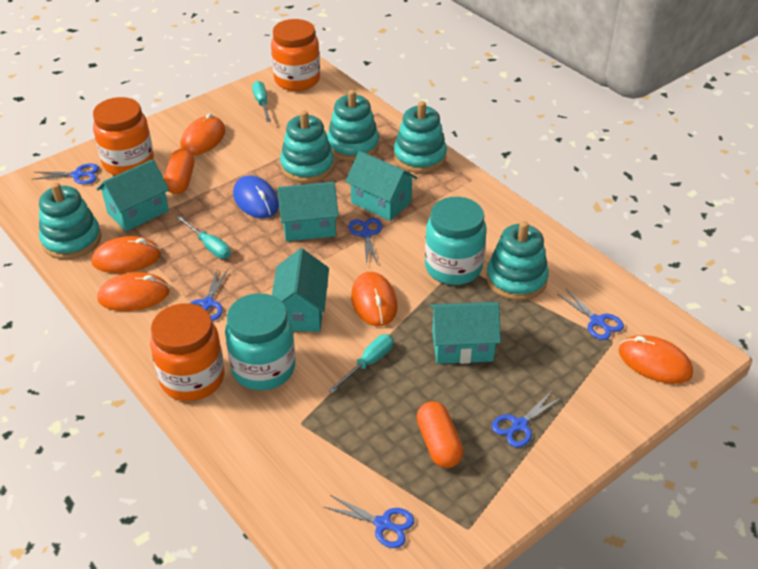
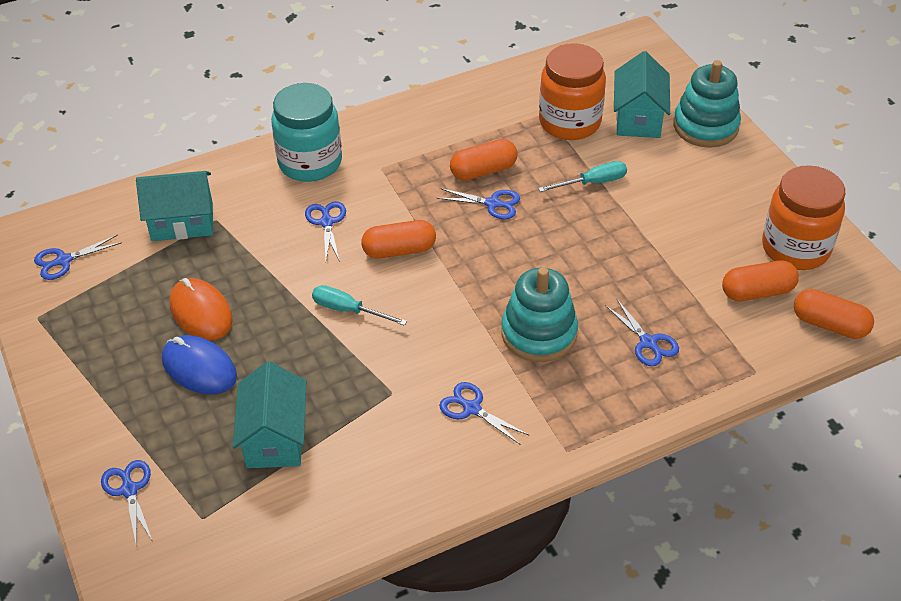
orange capsule: [164,149,194,194] [417,401,463,468] = 2 -> [361,220,436,259] [450,139,517,181] [722,261,799,301] [794,289,874,339] = 4
orange jar: [93,97,154,175] [150,303,224,401] [271,19,320,91] = 3 -> [539,43,606,140] [762,165,845,270] = 2
orange mouse: [92,236,161,273] [97,272,170,311] [180,113,225,155] [351,272,397,326] [619,335,693,384] = 5 -> [170,278,233,340] = 1
turquoise house: [97,159,170,231] [272,248,329,332] [277,182,339,241] [345,151,417,221] [430,302,501,364] = 5 -> [136,171,213,241] [233,361,306,468] [614,51,670,138] = 3
turquoise jar: [225,293,295,390] [425,197,487,285] = 2 -> [271,83,342,182] = 1
turquoise screwdriver: [177,216,231,259] [252,81,271,122] [328,334,394,393] = 3 -> [312,285,407,326] [538,161,627,192] = 2
turquoise stacking toy: [39,182,101,259] [280,110,334,183] [327,90,379,161] [394,101,447,173] [486,221,549,301] = 5 -> [501,267,578,362] [673,60,741,148] = 2

